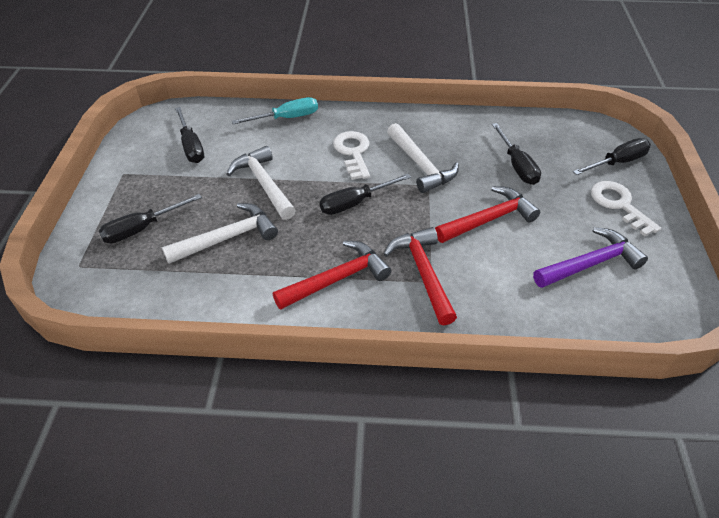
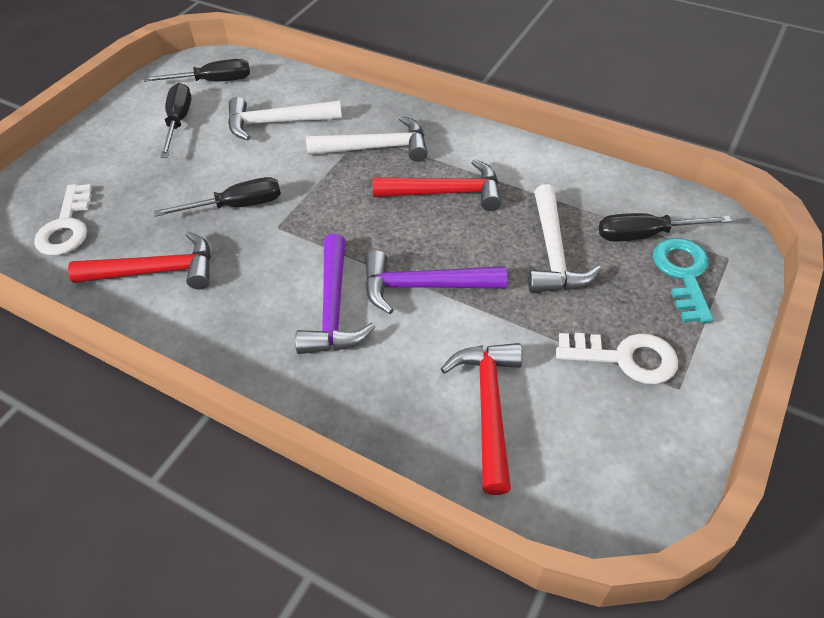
black screwdriver: [99,194,202,243] [175,107,204,163] [319,174,411,215] [492,123,541,185] [573,138,651,175] = 5 -> [144,59,250,82] [154,177,281,217] [160,83,191,158] [599,213,732,242] = 4
purple hammer: [533,227,648,288] = 1 -> [295,234,375,354] [365,250,507,314] = 2
turquoise key: none = 0 -> [653,238,713,323] = 1
turquoise screwdriver: [232,97,318,124] = 1 -> none = 0

